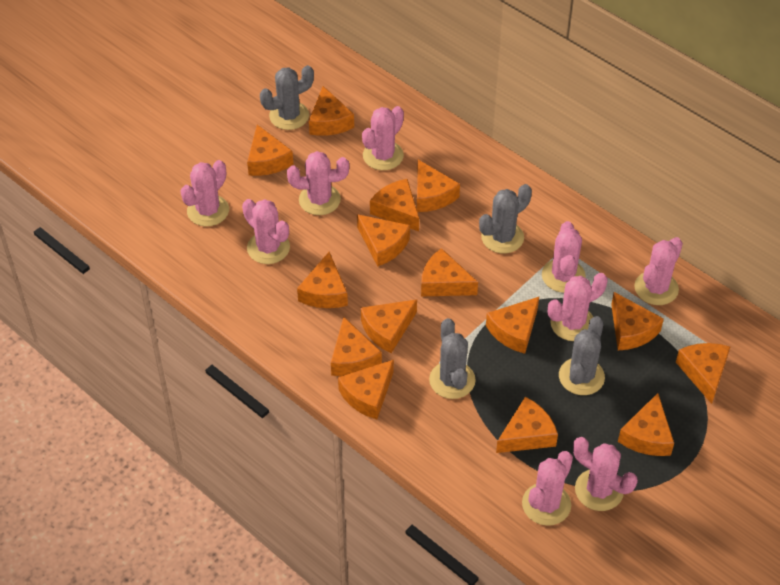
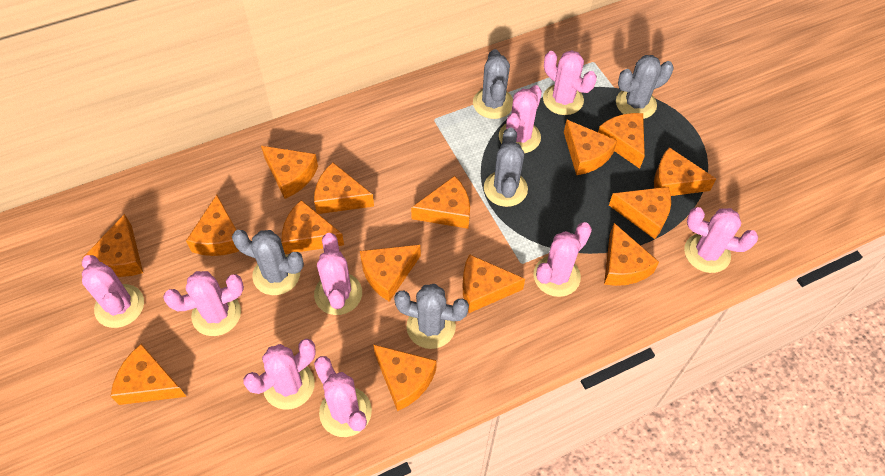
grey cactus: [260,65,314,130] [429,318,476,399] [479,184,532,253] [559,316,605,395] = 4 -> [232,230,304,295] [394,284,469,349] [473,49,513,119] [484,127,528,207] [616,55,674,119] = 5

